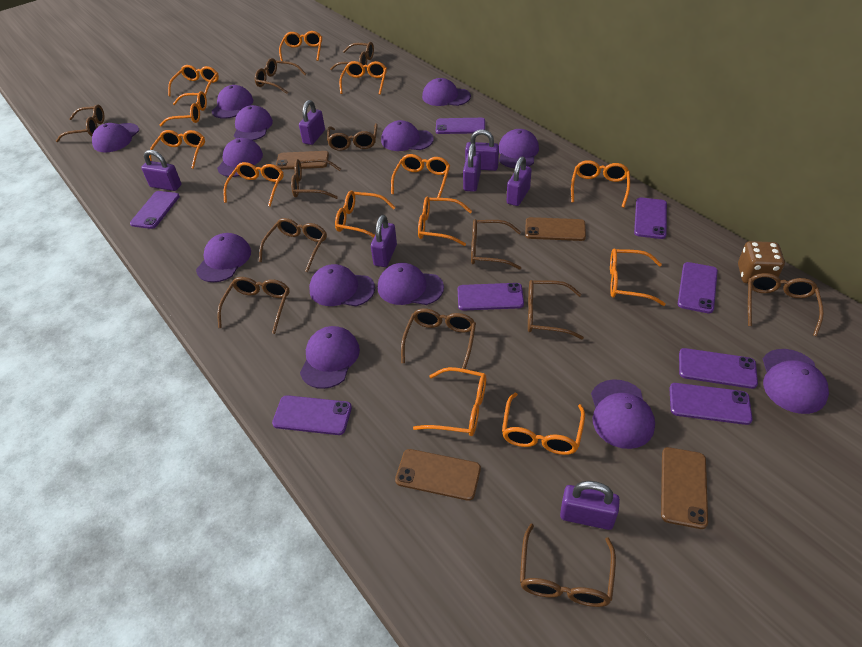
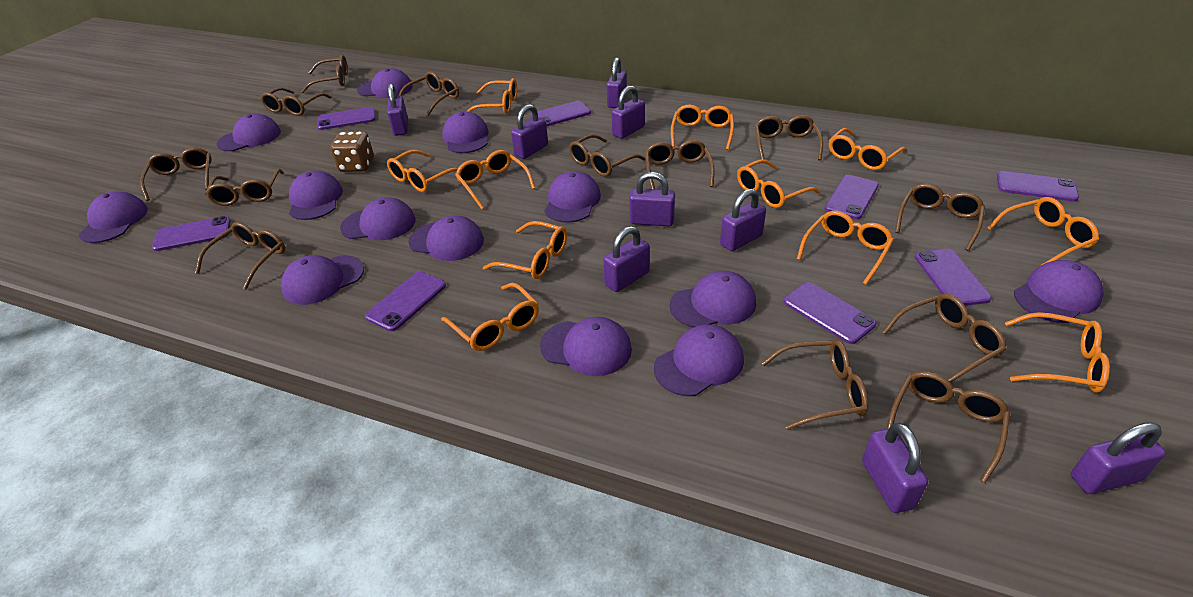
brown glasses: [56,104,105,142] [217,277,289,334] [255,58,306,94] [259,218,327,272] [291,159,341,199] [327,123,378,151] [330,42,374,70] [401,308,476,373] [471,219,521,270] [520,523,616,607] [528,280,584,339] [748,273,824,337] = 12 -> [140,147,212,201] [195,222,285,290] [205,169,284,206] [261,88,331,116] [301,55,348,93] [399,71,459,116] [569,134,645,177] [645,140,715,189] [755,115,823,160] [762,340,868,430] [882,293,1006,383] [887,371,1010,483] [895,183,985,251] = 13
brown phone: [276,151,329,170] [395,449,481,501] [525,217,586,241] [661,447,708,529] = 4 -> none = 0
orange glasses: [149,130,205,169] [160,91,207,126] [168,65,219,96] [224,162,284,207] [279,31,322,61] [335,191,396,237] [339,61,387,95] [391,154,450,198] [413,367,486,436] [418,197,472,246] [502,393,585,455] [571,160,630,208] [610,249,666,306] = 13 -> [387,150,458,192] [441,283,539,351] [455,150,535,209] [466,78,517,114] [483,221,567,279] [671,104,734,150] [737,159,820,208] [797,211,894,285] [829,128,906,170] [987,197,1099,266] [1005,312,1110,393] = 11
purple padlock: [141,150,181,191] [299,100,325,145] [371,215,397,267] [463,143,481,192] [465,129,499,171] [507,156,532,206] [560,481,620,530] = 7 -> [387,84,408,136] [511,104,548,159] [603,226,650,292] [607,57,627,108] [611,85,645,139] [629,172,675,226] [720,189,766,251] [862,423,928,513] [1071,422,1166,494] = 9

